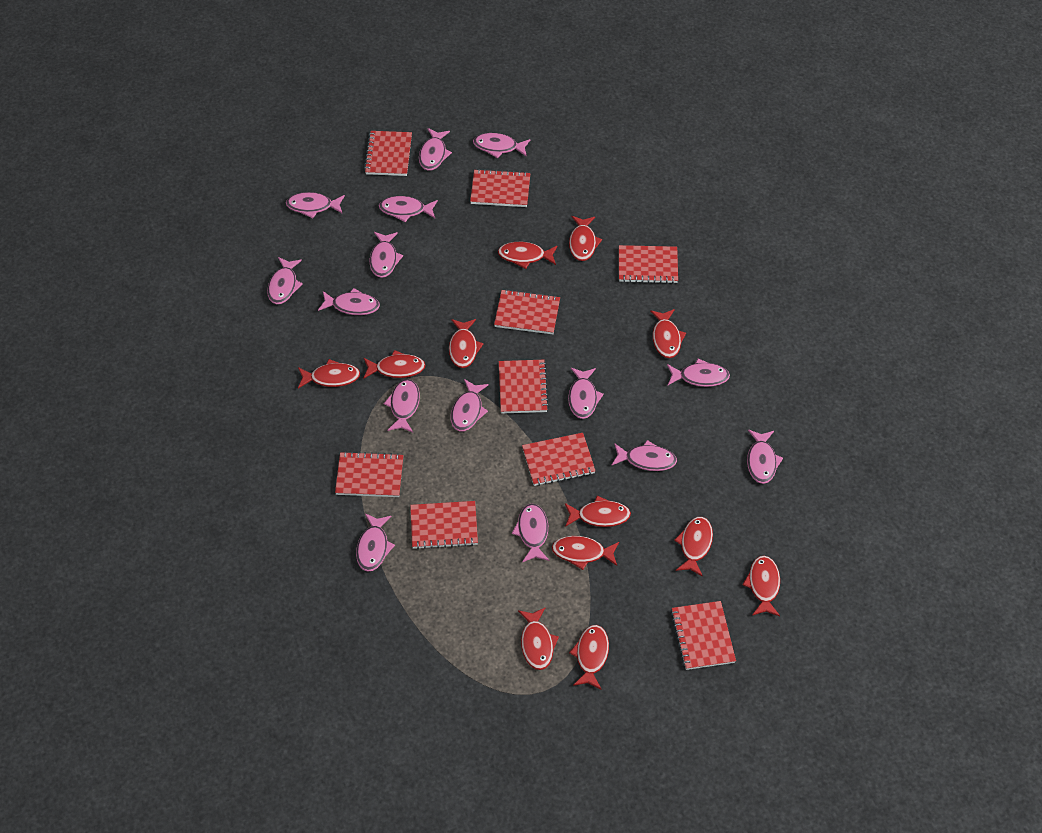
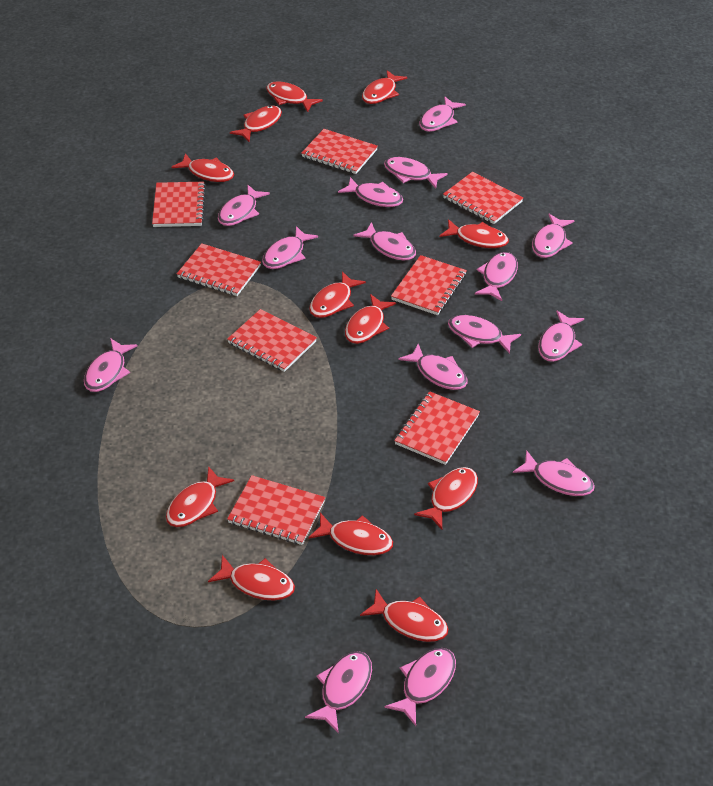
red notebook: [335,451,404,497] [364,131,412,176] [410,501,478,549] [470,169,530,207] [494,289,560,334] [499,360,549,414] [522,433,595,486] [619,245,678,284] [671,601,736,670] = 9 -> [152,181,206,227] [177,243,261,296] [227,309,317,372] [227,475,325,545] [301,129,378,174] [391,255,467,315] [394,391,480,465] [443,172,523,224] = 8

